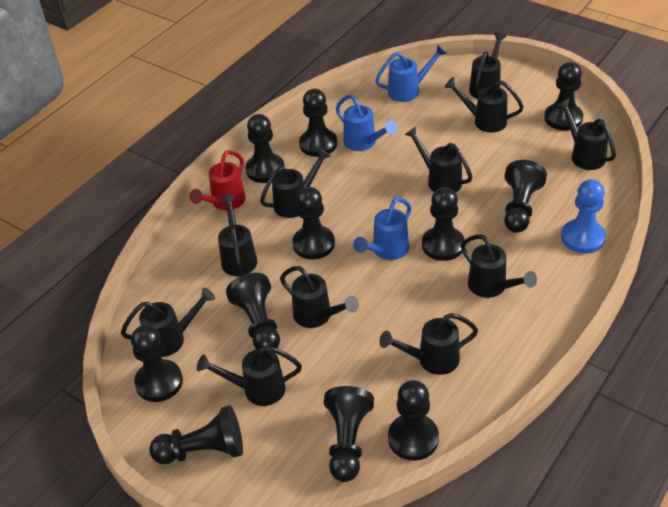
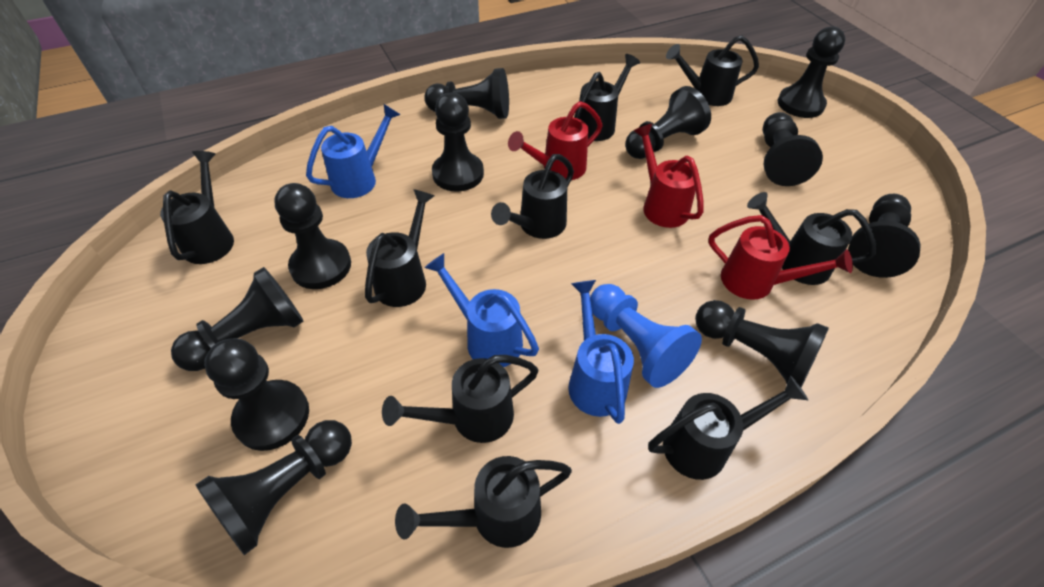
black watering can: [121,288,215,357] [197,346,302,406] [218,195,257,276] [260,148,331,218] [280,266,359,328] [379,313,478,375] [404,127,473,193] [444,77,524,133] [461,234,537,298] [469,32,507,99] [557,99,616,170] = 11 -> [160,151,234,264] [365,189,434,307] [382,355,538,443] [395,456,572,548] [491,154,574,239] [574,54,640,141] [648,375,808,480] [666,35,759,106] [747,192,876,285] = 9
red watering can: [189,150,246,210] = 1 -> [508,101,603,180] [634,124,704,228] [708,215,853,300] = 3

